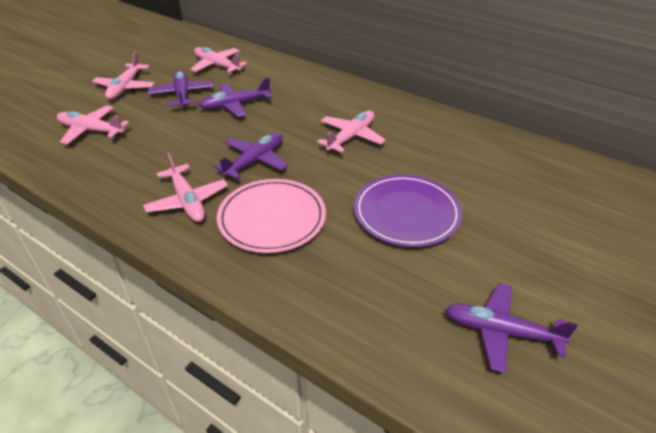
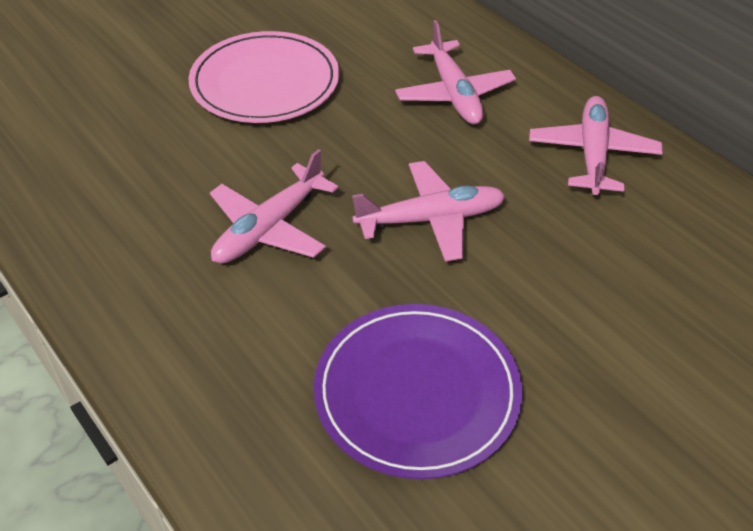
pink plane: [57,105,129,144] [92,51,155,100] [143,153,228,222] [190,47,247,73] [317,110,386,153] = 5 -> [210,149,339,263] [352,161,505,261] [395,20,516,124] [529,96,663,195] = 4
purple plane: [148,70,214,108] [199,77,272,117] [214,133,288,179] [445,283,578,373] = 4 -> none = 0

